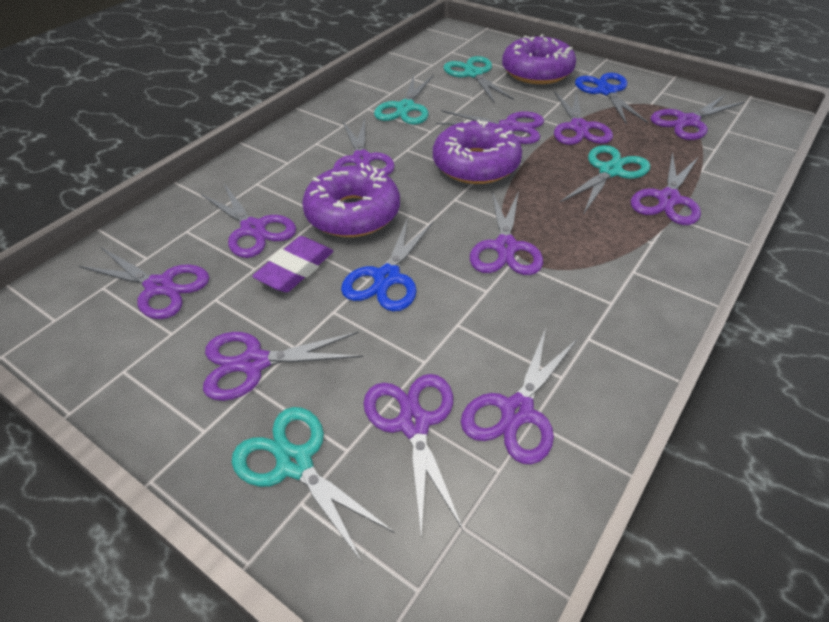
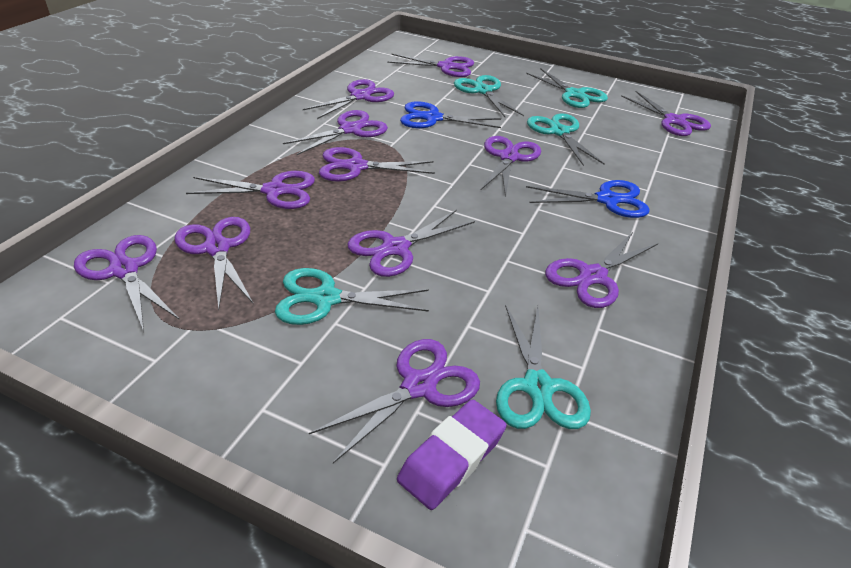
purple donut: [302,163,400,237] [433,119,522,184] [502,34,576,84] = 3 -> none = 0
purple scissors: [79,247,209,319] [201,182,296,258] [203,331,363,401] [333,118,395,175] [363,374,464,540] [436,110,544,144] [461,328,578,464] [470,191,543,275] [554,91,613,145] [631,152,701,225] [651,95,745,140] = 11 -> [74,235,180,332] [174,217,253,310] [186,171,315,209] [283,110,388,155] [303,79,394,119] [309,339,480,463] [319,147,435,182] [347,210,475,277] [387,54,474,77] [480,136,541,197] [545,232,658,308] [621,91,711,136] = 12
turquoise scissors: [231,407,395,564] [374,75,434,125] [444,56,514,102] [559,145,650,215] = 4 -> [275,268,429,325] [454,75,524,117] [496,305,591,429] [526,68,608,108] [527,113,605,166] = 5

